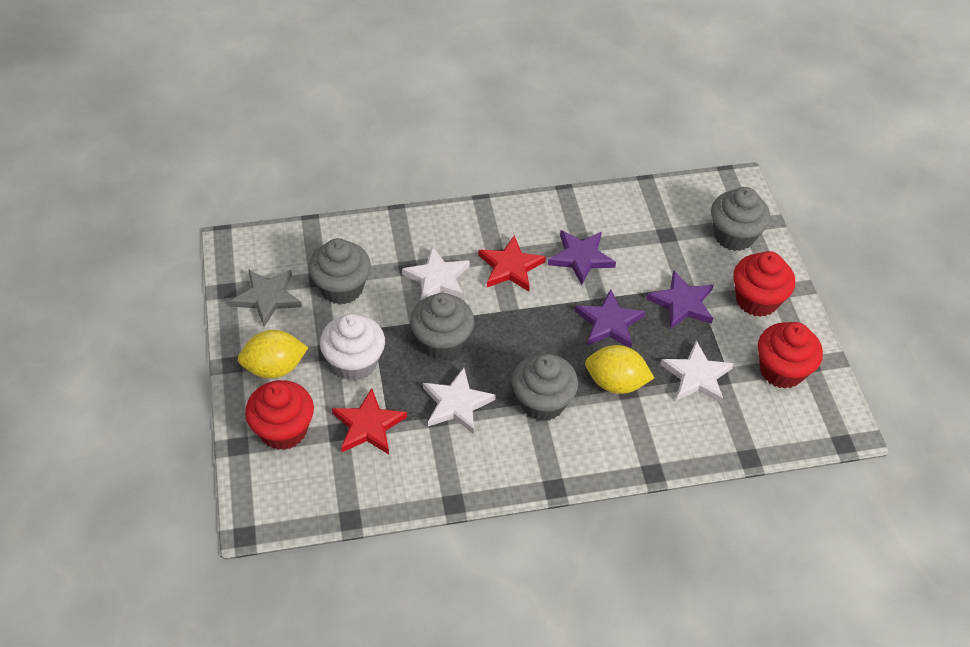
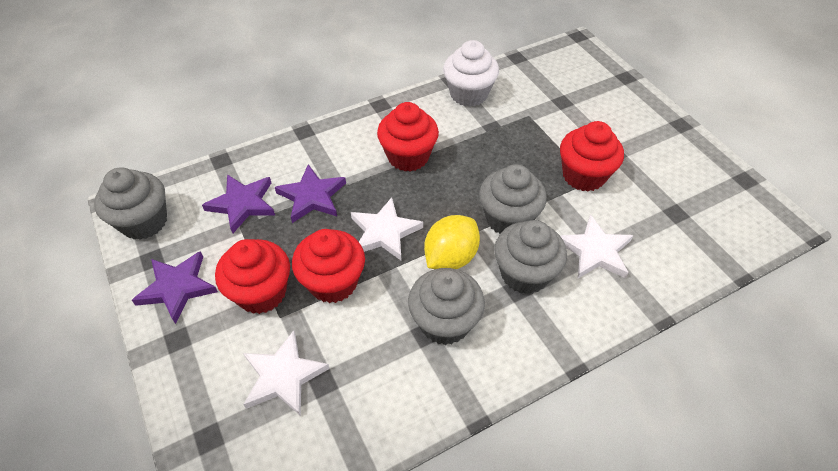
grey star: [230,269,302,327] = 1 -> none = 0
red cupcake: [245,380,314,450] [733,251,795,317] [758,322,823,389] = 3 -> [215,239,290,314] [292,229,365,303] [377,102,439,172] [560,121,624,192] = 4
red star: [332,388,407,454] [478,235,546,292] = 2 -> none = 0
yellow lemon: [238,330,308,378] [585,345,654,394] = 2 -> [424,215,480,269] = 1

